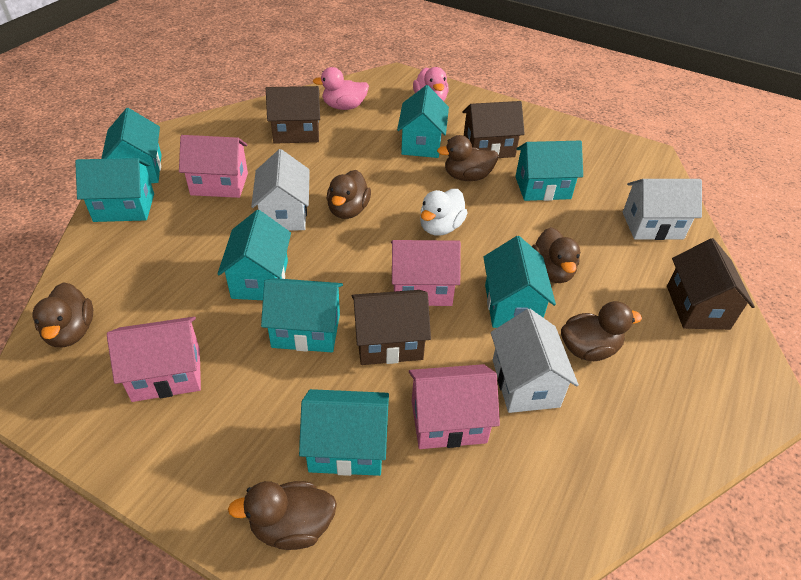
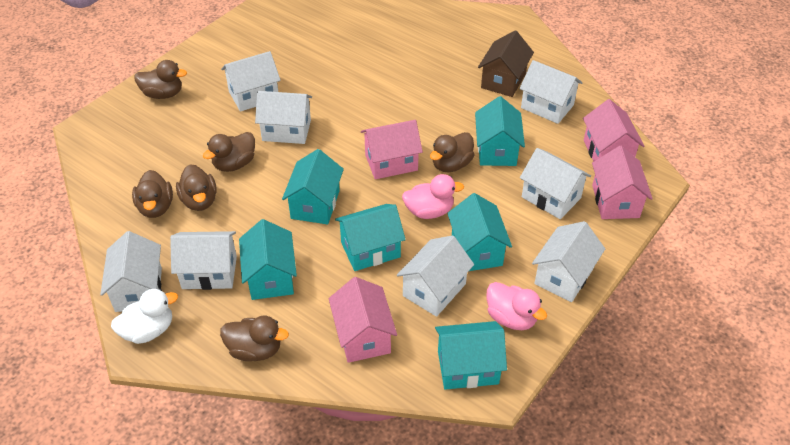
brown house: [266,86,320,144] [352,290,431,365] [462,101,525,158] [667,238,755,330] = 4 -> [478,30,534,97] = 1
turquoise house: [75,158,154,222] [101,108,162,183] [217,210,291,300] [261,278,343,352] [299,389,389,476] [397,85,449,158] [483,236,556,328] [515,141,583,201] = 8 -> [239,219,297,300] [282,149,344,224] [335,204,406,271] [435,321,507,390] [447,193,512,271] [475,96,525,166] = 6
white house: [251,149,310,231] [491,309,579,413] [623,179,702,240] = 3 -> [100,231,162,312] [170,231,237,290] [221,51,281,112] [255,91,312,144] [397,235,474,317] [519,60,583,124] [520,148,591,219] [532,221,605,302] = 8

